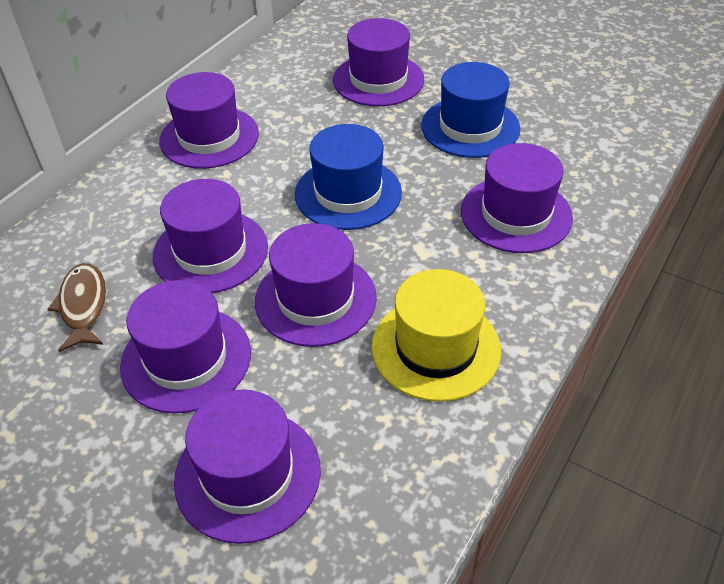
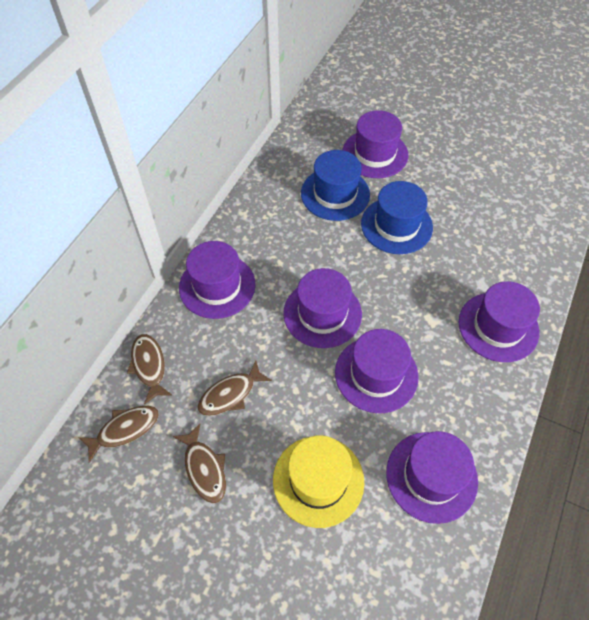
brown fish: [48,263,106,352] = 1 -> [78,406,159,463] [127,334,172,404] [173,424,226,503] [198,360,272,416] = 4
purple hat: [120,280,251,414] [153,179,268,293] [159,72,259,169] [174,389,321,544] [255,223,377,347] [333,18,424,106] [461,143,573,253] = 7 -> [179,241,255,319] [283,268,362,348] [335,329,419,413] [342,110,408,178] [386,431,478,524] [459,281,540,362] = 6

